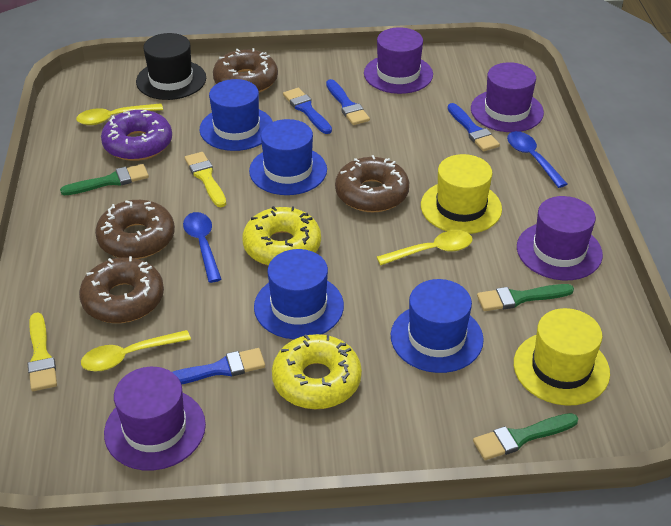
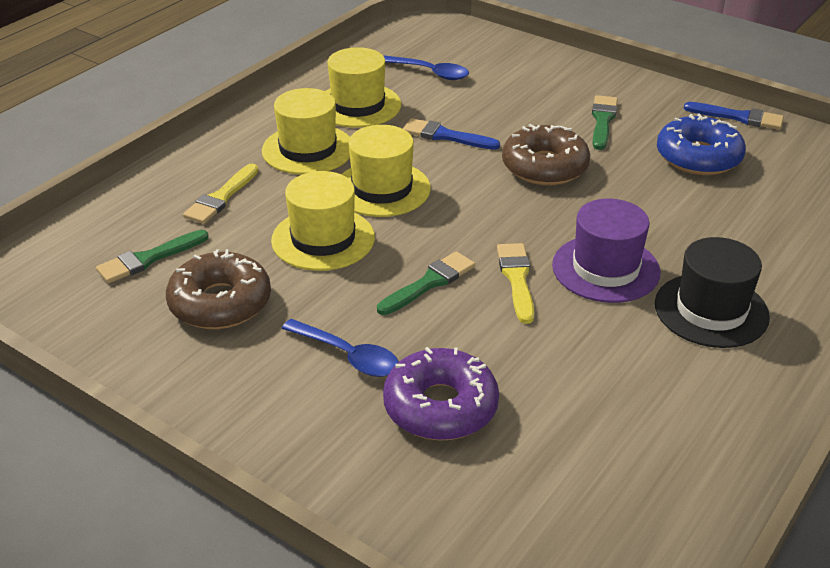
blue brush: [173,348,265,385] [283,88,332,134] [326,79,370,125] [447,103,500,151] = 4 -> [403,118,500,150] [684,102,784,130] = 2
blue donut: none = 0 -> [657,114,746,175] = 1
blue hat: [200,79,273,151] [249,119,327,195] [254,249,344,339] [391,279,484,373] = 4 -> none = 0
brown donut: [79,256,164,323] [95,200,175,259] [213,48,278,93] [335,155,409,212] = 4 -> [166,249,271,329] [502,124,590,185] = 2
purple hat: [104,367,206,471] [364,27,433,94] [471,62,544,132] [517,196,603,280] = 4 -> [552,199,660,303] = 1
yellow donut: [243,206,321,266] [272,334,362,409] = 2 -> none = 0
yellow hat: [421,154,502,234] [514,308,610,406] = 2 -> [262,88,350,175] [271,171,375,271] [326,47,401,128] [341,125,431,217] = 4
yellow spoon: [76,103,163,125] [81,330,191,371] [377,230,473,266] = 3 -> none = 0

